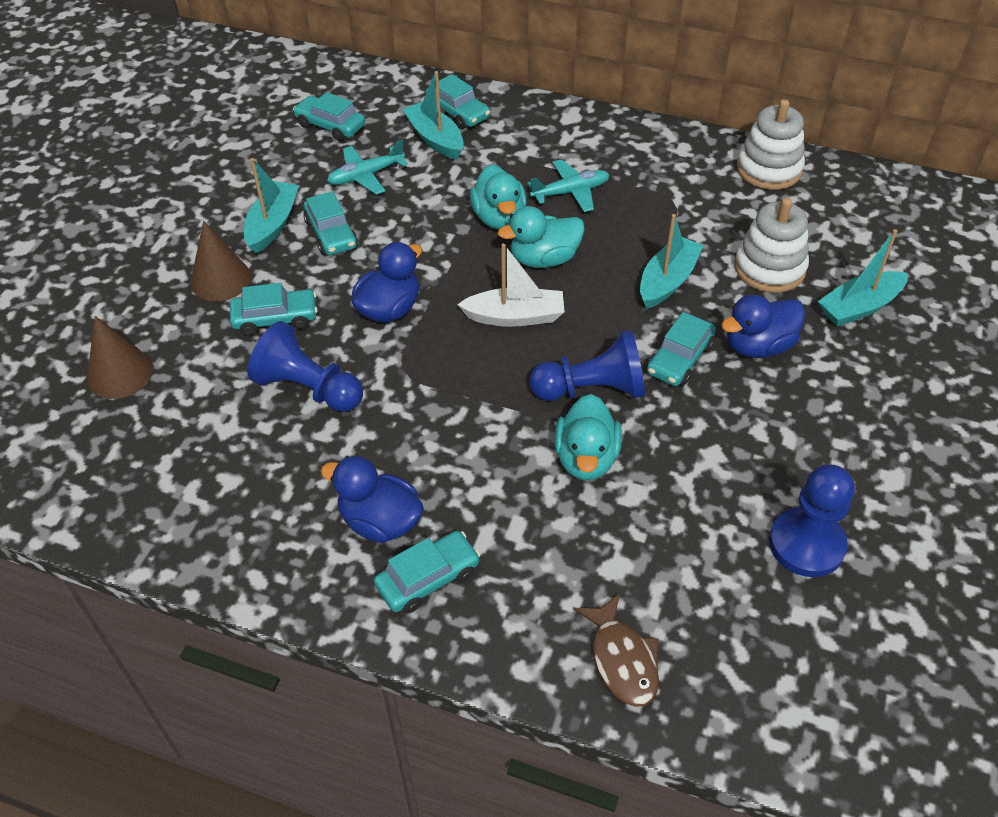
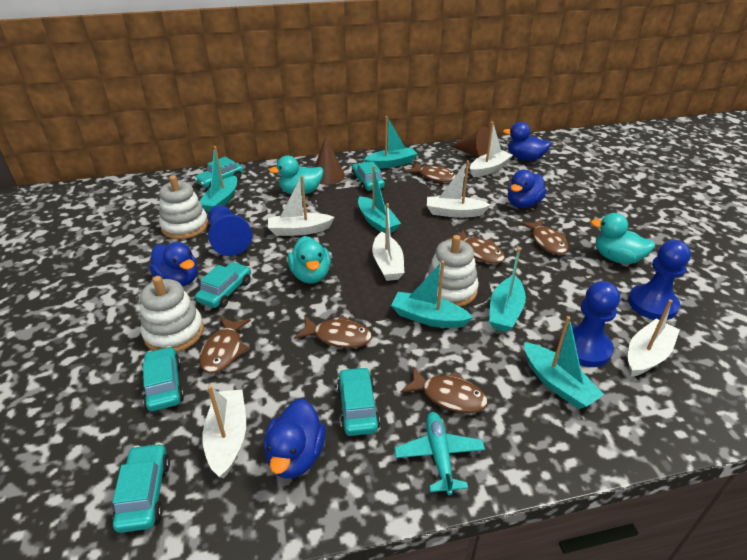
blue duck: [321,456,424,543] [352,242,422,322] [721,295,805,358] = 3 -> [149,242,198,286] [264,399,326,479] [503,122,551,161] [508,170,547,208] = 4
brown fish: [573,593,659,707] = 1 -> [199,317,251,374] [294,315,372,348] [401,367,488,413] [405,162,456,183] [446,229,505,264] [520,219,568,255] = 6
turquoise boat: [244,158,299,253] [402,71,464,160] [640,214,704,309] [818,229,908,326] = 4 -> [200,146,237,212] [358,165,401,233] [363,116,418,169] [391,261,473,328] [489,248,526,332] [524,316,605,409] = 6
turquoise plane: [327,140,408,195] [527,159,609,212] = 2 -> [394,412,485,495] = 1
white boat: [457,244,565,327] = 1 -> [202,385,246,478] [268,176,335,236] [372,203,404,281] [427,160,491,218] [470,122,513,177] [628,299,680,377] = 6
white stacking toy: [734,198,809,293] [736,99,805,190] = 2 -> [140,276,204,352] [159,175,208,239] [425,235,479,306] = 3

